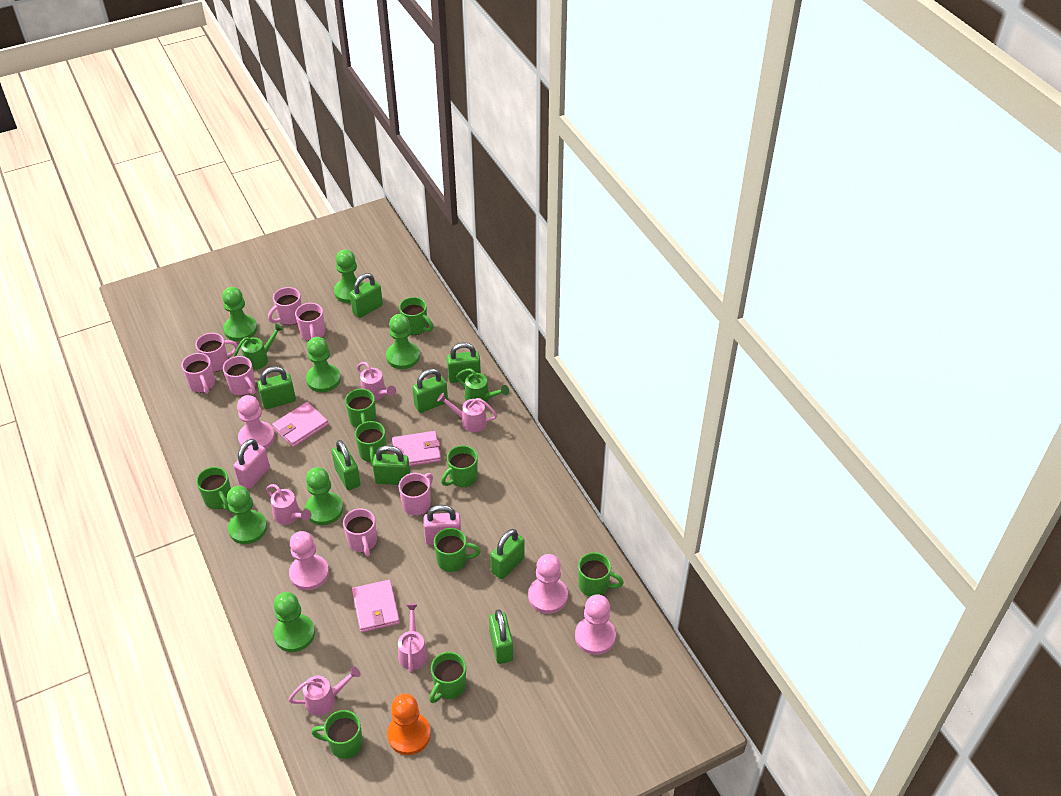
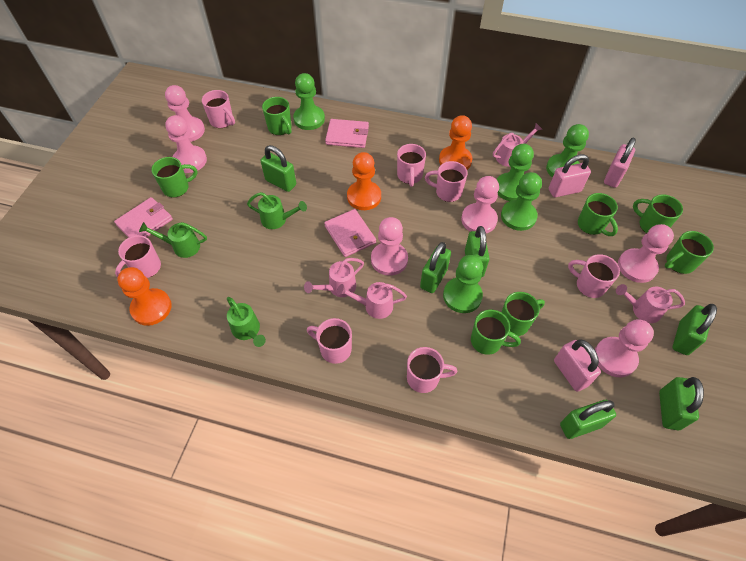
green mug: [196,467,231,510] [311,710,363,759] [345,389,376,428] [355,421,387,466] [399,297,434,335] [429,652,466,703] [434,528,481,572] [441,445,478,487] [578,552,624,597] = 9 -> [151,157,198,198] [262,97,291,135] [471,310,521,355] [501,292,545,336] [578,193,618,236] [633,194,683,233] [665,231,714,274] = 7
green padlock: [258,366,296,409] [332,440,361,490] [350,273,383,318] [372,445,410,485] [412,369,448,413] [447,343,481,383] [489,609,513,664] [490,529,525,579] = 8 -> [261,145,296,192] [420,242,451,293] [465,226,490,277] [560,400,616,439] [659,377,704,430] [672,304,717,355] = 6
green pawn: [222,287,257,341] [227,486,267,544] [273,592,315,652] [305,467,343,525] [306,337,341,392] [334,250,365,303] [386,314,420,369] = 7 -> [293,73,325,130] [443,255,483,313] [497,144,534,201] [501,172,542,231] [546,124,589,178] = 5
green watering can: [233,323,283,370] [456,368,509,402] = 2 -> [139,222,207,258] [227,297,266,347] [247,192,307,229] = 3
orange pawn: [387,693,431,755] = 1 -> [117,267,172,326] [347,152,381,210] [439,115,472,170] = 3
pink padlock: [234,439,270,489] [424,505,461,545] = 2 -> [549,154,591,197] [554,339,601,392] [604,138,636,188] = 3
pink pawn: [237,395,275,451] [289,531,329,590] [528,554,568,614] [575,594,616,655] = 4 -> [165,85,205,142] [165,115,207,173] [371,217,408,276] [461,176,499,233] [595,319,654,377] [618,224,674,283] = 6
pink watering can: [266,484,311,525] [289,666,361,715] [357,362,396,401] [398,604,428,673] [437,393,497,432] = 5 -> [304,258,364,297] [337,282,407,319] [493,123,543,167] [616,284,685,323] = 4

